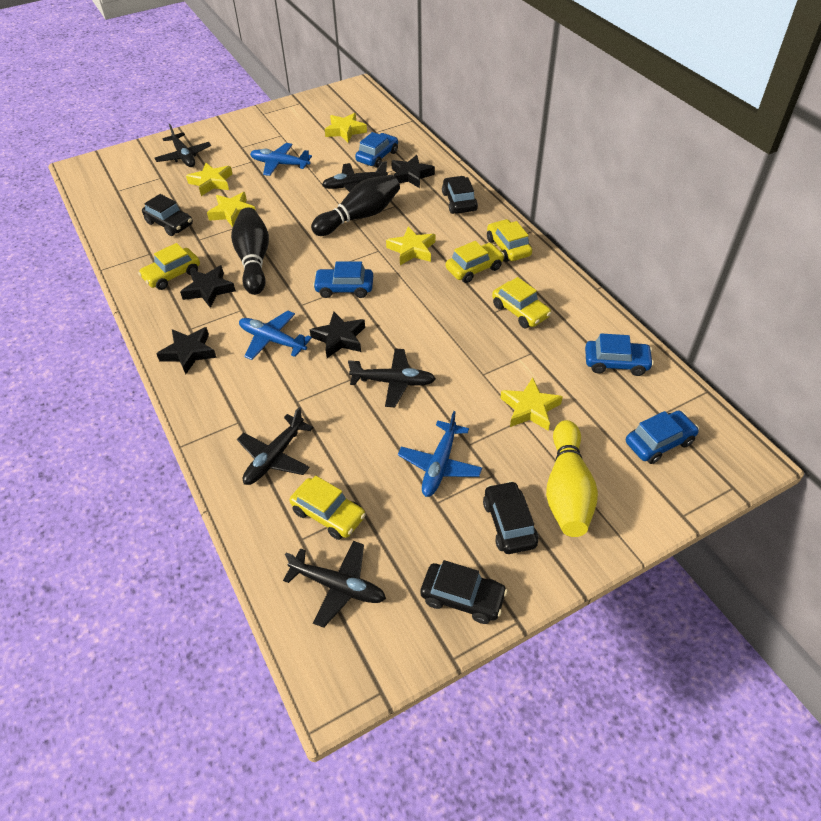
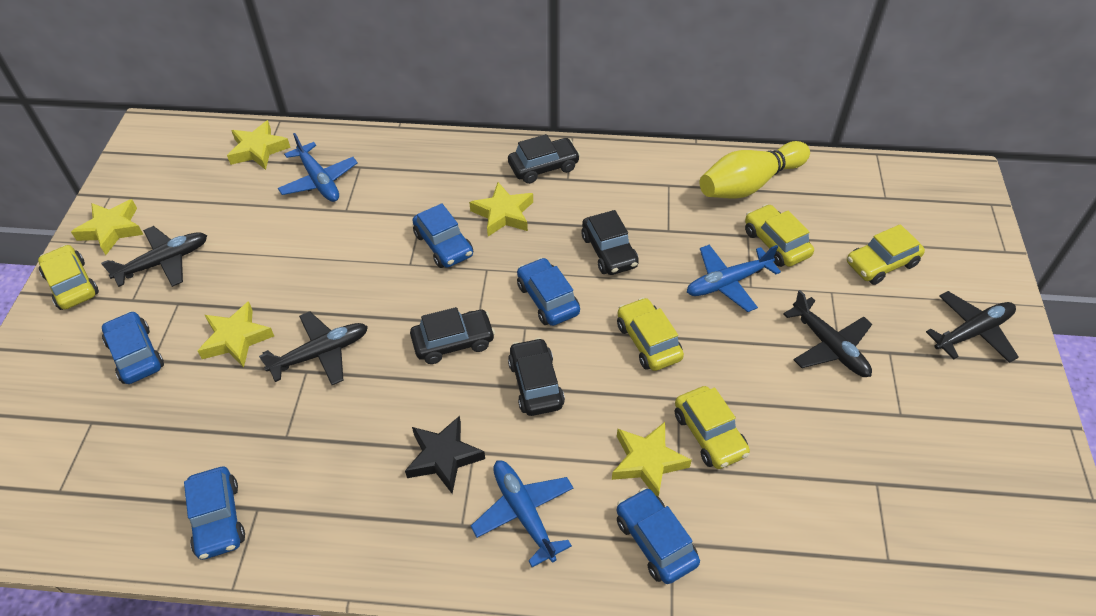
black bowling pin: [231,208,269,295] [311,175,400,236] = 2 -> none = 0
black plane: [154,124,211,167] [237,407,313,485] [283,541,386,628] [322,161,388,192] [348,348,436,407] = 5 -> [101,226,207,287] [259,312,368,385] [783,290,872,377] [926,291,1019,363] = 4
black star: [156,327,217,374] [180,265,236,308] [310,311,365,358] [391,155,435,188] = 4 -> [405,416,485,494] = 1
blue car: [313,261,373,298] [355,132,398,168] [585,333,654,376] [626,410,699,464] = 4 -> [102,311,164,384] [184,467,245,560] [413,203,473,268] [517,257,580,326] [616,488,700,584] = 5

